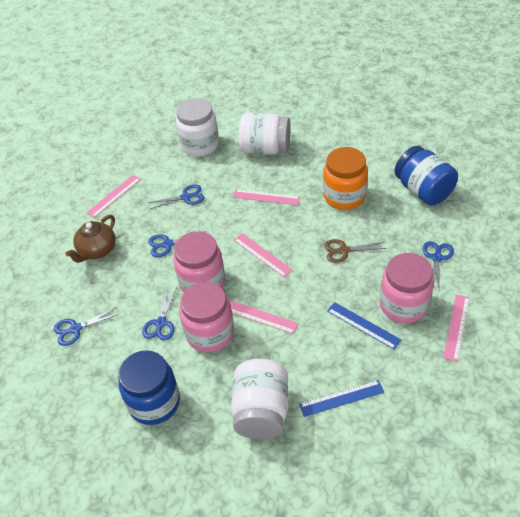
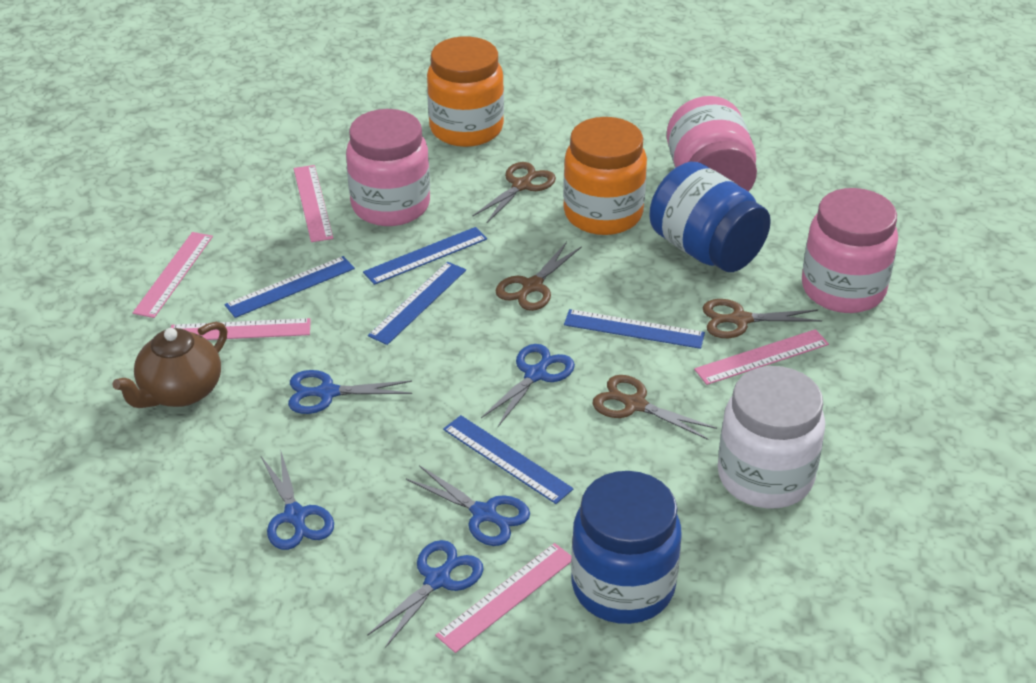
blue ruler: [299,380,384,417] [327,302,401,350] = 2 -> [224,256,355,318] [363,227,487,285] [368,262,466,345] [443,415,574,504] [564,309,705,349] = 5
brown scissors: [324,239,387,263] = 1 -> [472,162,556,224] [495,242,582,311] [592,375,717,440] [703,299,822,338] = 4
orange jar: [323,147,368,210] = 1 -> [427,36,504,147] [563,117,647,235] = 2
white jar: [176,98,219,157] [231,359,288,439] [239,112,291,155] = 3 -> [718,366,825,508] = 1

